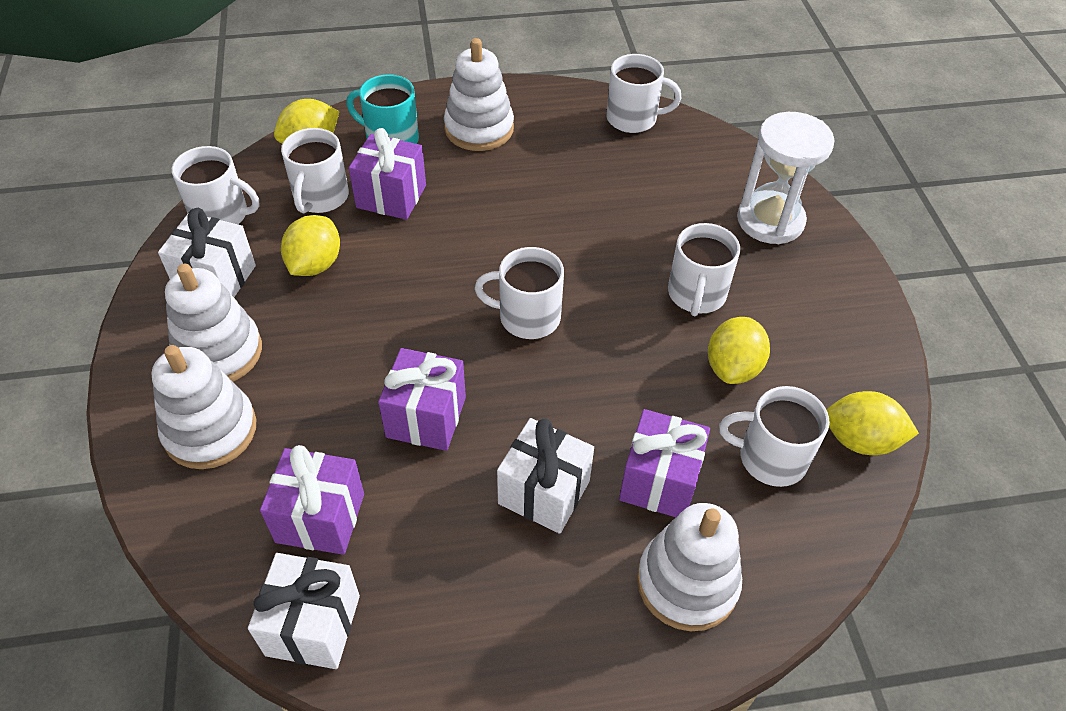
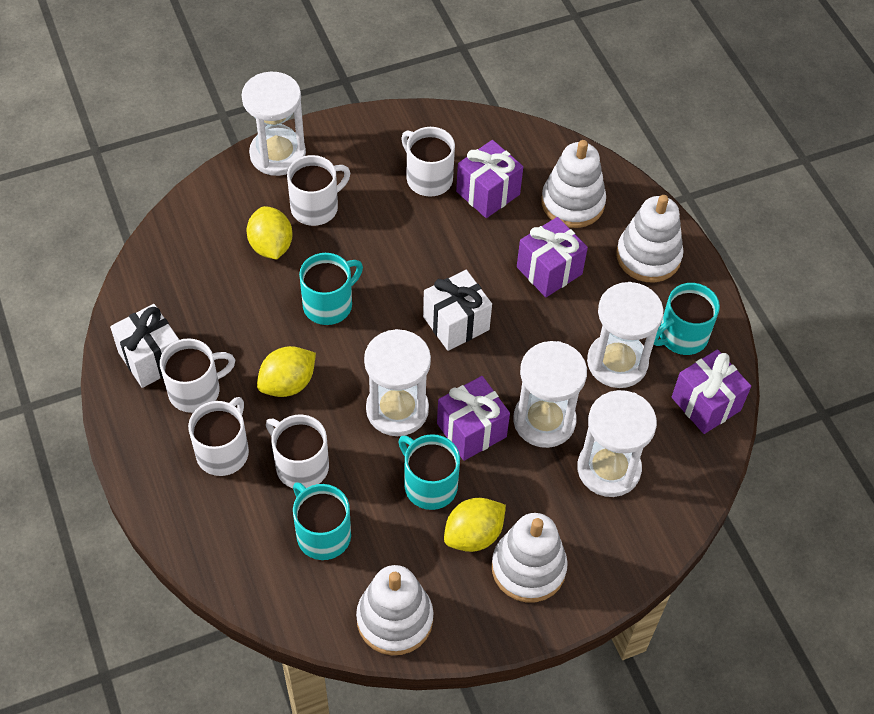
turquoise mug: [346,74,419,144] = 1 -> [293,482,351,560] [299,253,363,325] [398,434,460,510] [653,283,720,355] = 4
white gift: [158,208,256,297] [248,553,360,669] [497,418,594,534] = 3 -> [110,304,179,388] [423,270,492,351] = 2
white hourglass: [737,112,835,244] = 1 -> [242,72,306,176] [364,329,431,436] [513,341,587,448] [577,390,657,497] [587,282,664,388] = 5
white mug: [172,146,259,224] [281,128,349,213] [474,247,564,339] [606,54,681,133] [668,223,740,316] [719,386,830,487] = 6 -> [160,338,235,413] [188,397,249,476] [266,415,329,488] [287,155,350,226] [401,127,455,197] = 5
yellow lemon: [274,99,340,144] [281,215,340,276] [708,317,770,384] [826,391,919,455] = 4 -> [247,206,292,260] [257,346,316,397] [444,498,506,552] = 3

